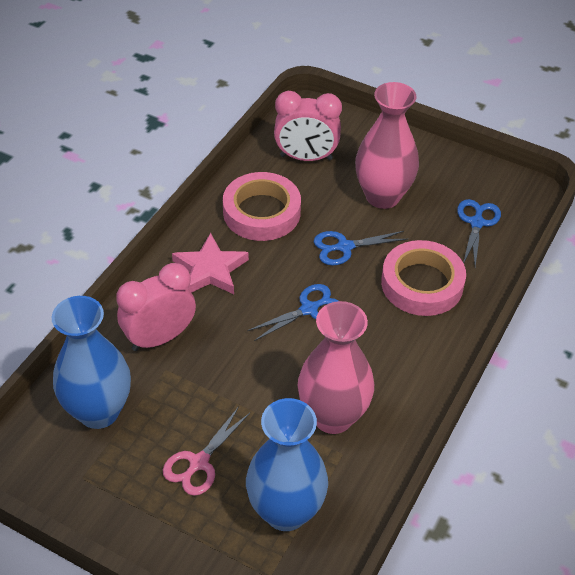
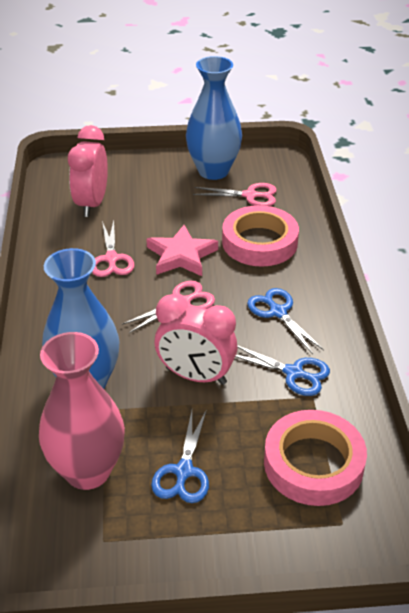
pink scissors: [163,407,251,496] = 1 -> [92,220,135,277] [122,281,215,333] [193,183,277,206] = 3
pink vase: [298,301,374,434] [355,82,419,209] = 2 -> [39,332,125,490] = 1

